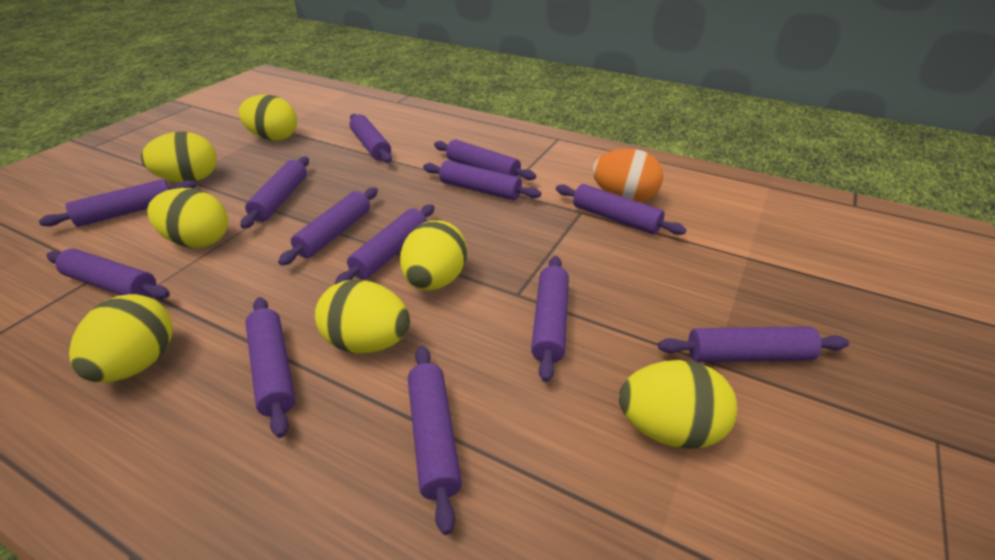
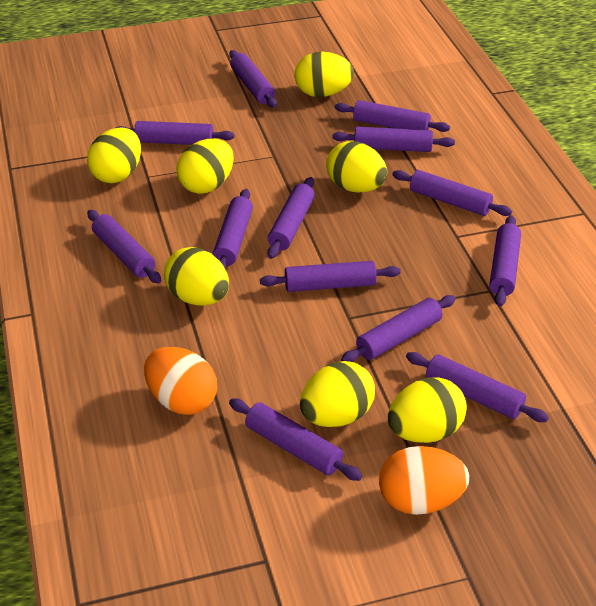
orange egg: [592,148,663,202] = 1 -> [144,347,217,415] [379,446,469,515] = 2

